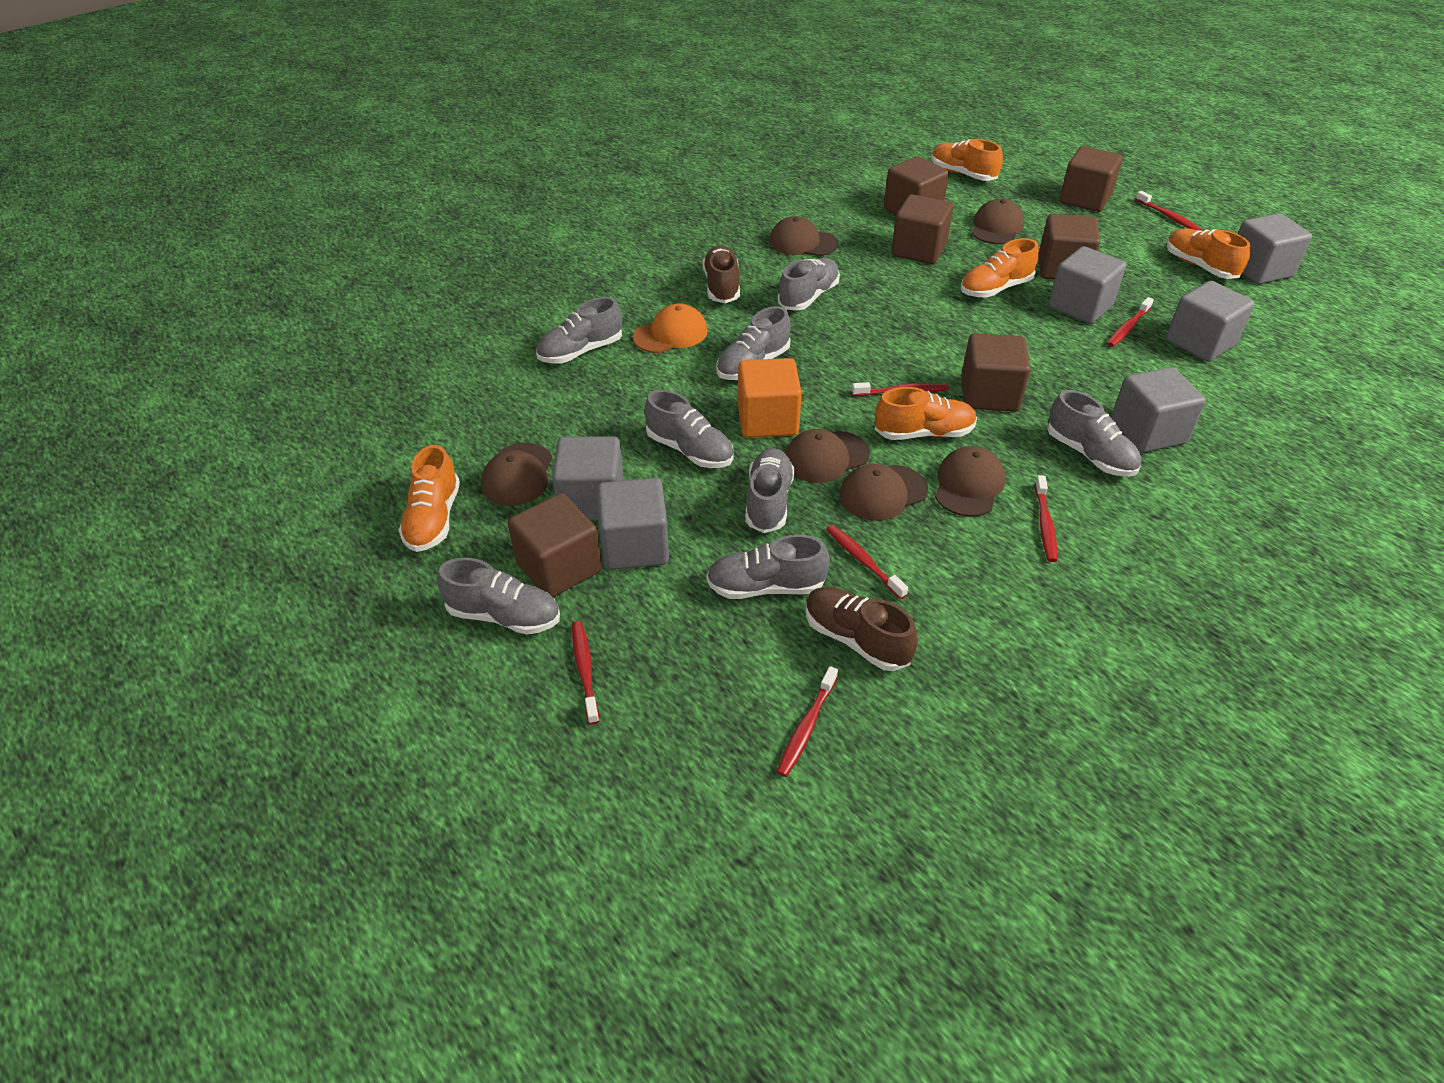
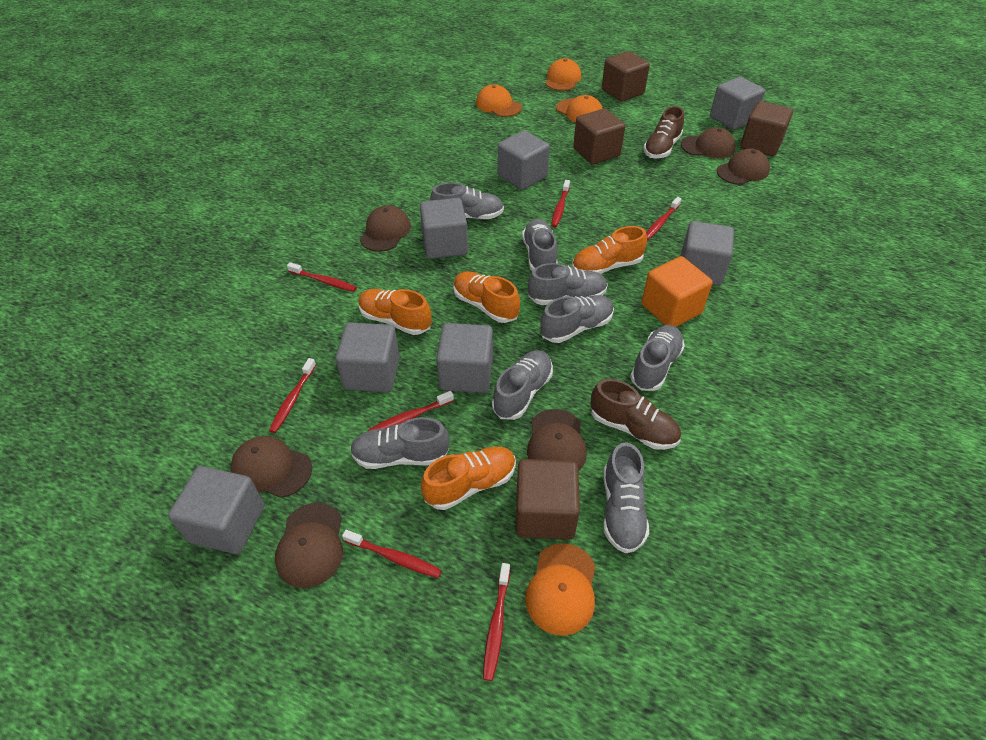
brown cube: [508,493,602,597] [884,156,949,215] [891,194,953,264] [961,333,1030,412] [1039,214,1100,280] [1060,146,1123,212] = 6 -> [516,459,580,540] [573,108,625,165] [602,51,650,102] [740,101,793,156] = 4
grey cube: [552,436,624,521] [596,478,669,570] [1048,246,1126,324] [1111,367,1206,453] [1166,281,1255,362] [1238,213,1312,284] = 6 -> [168,466,264,554] [336,322,400,392] [420,198,468,259] [436,323,493,393] [498,130,550,190] [681,221,734,286] [710,77,765,130] = 7
orange cap: [633,303,708,353] = 1 -> [476,84,522,117] [525,543,595,636] [545,58,581,91] [556,95,603,122] = 4
orange shoe: [399,445,460,552] [875,387,977,440] [931,139,1003,181] [960,238,1039,297] [1167,228,1251,279] = 5 -> [358,289,431,335] [421,447,516,510] [453,271,520,323] [572,226,647,274] = 4

